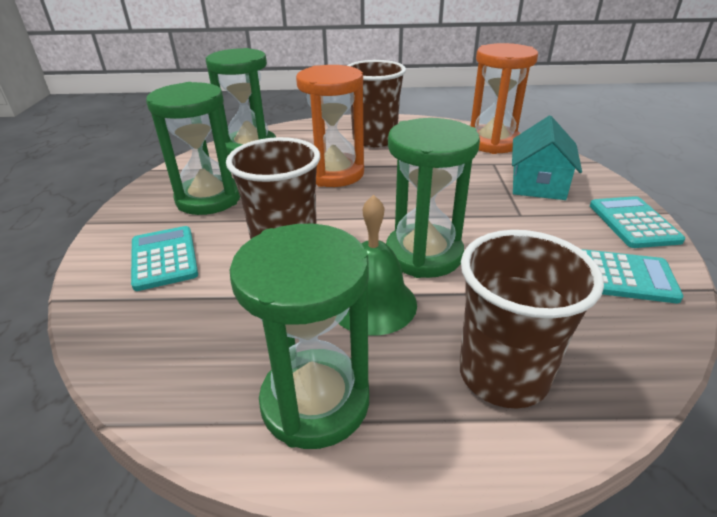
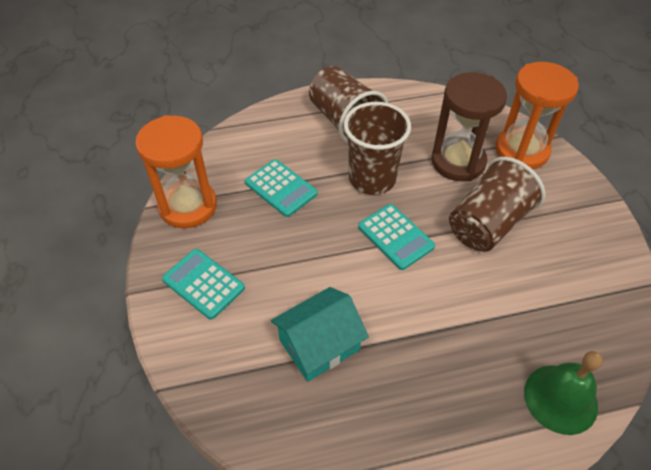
brown hourglass: none = 0 -> [431,72,507,181] = 1
green hourglass: [146,82,240,215] [206,48,276,155] [230,224,369,449] [386,118,480,278] = 4 -> none = 0

